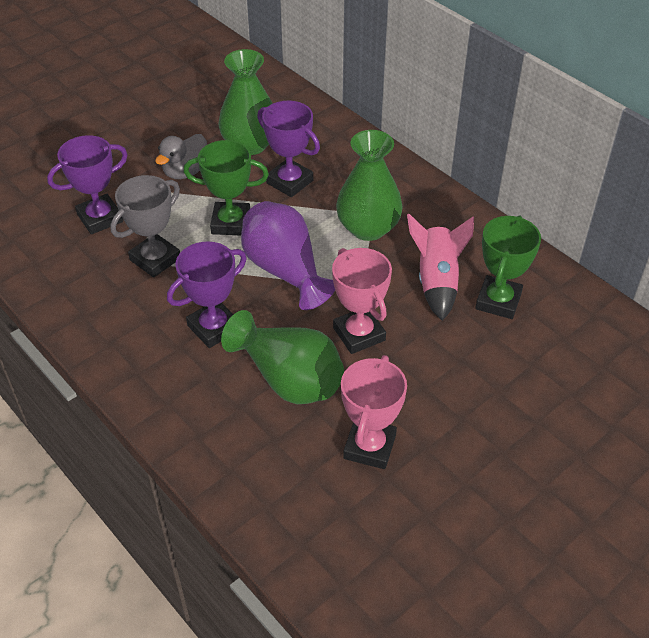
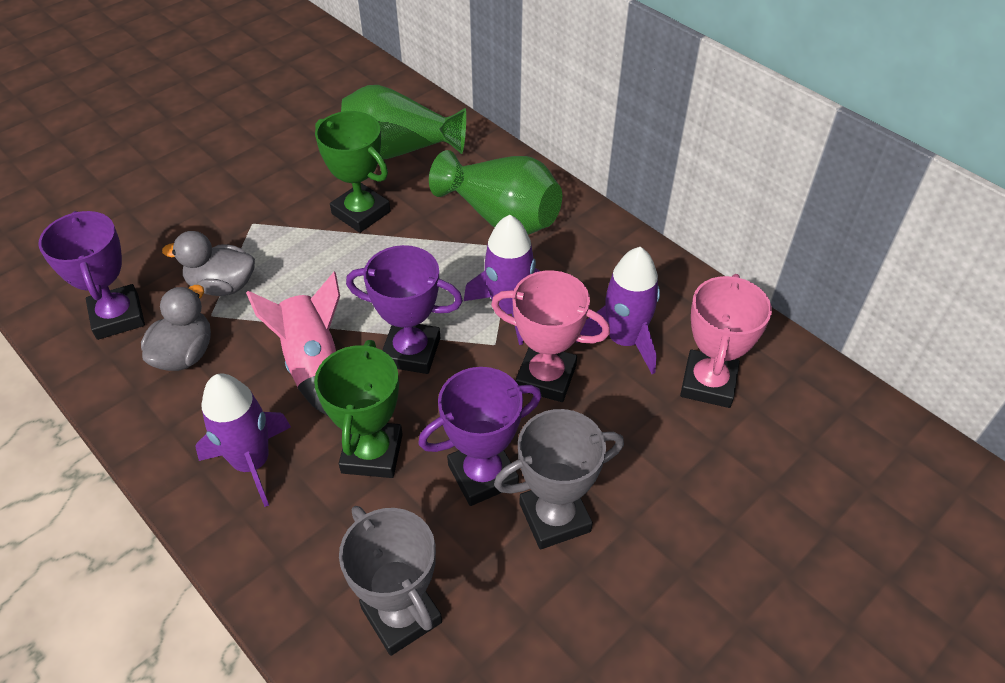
green vase: [218,49,273,155] [221,310,344,404] [336,130,403,241] = 3 -> [341,85,466,160] [429,150,562,235] = 2
grey duck: [155,134,207,179] = 1 -> [141,285,211,371] [162,231,255,296] = 2
grey trophy: [110,175,180,277] = 1 -> [339,506,442,656] [494,409,624,549] = 2
purple rocket: none = 0 -> [195,374,291,507] [464,215,540,345] [576,247,660,374] = 3
purple vase: [241,201,335,310] = 1 -> none = 0

